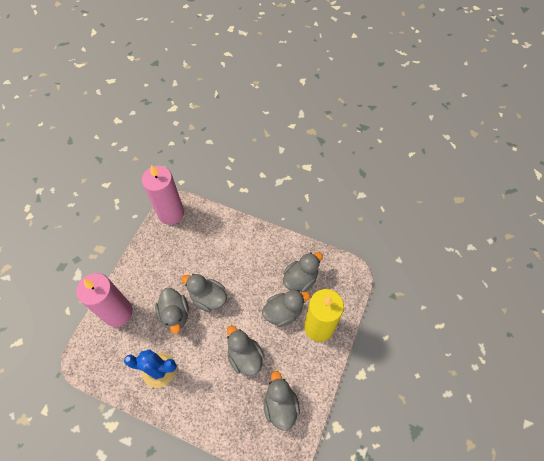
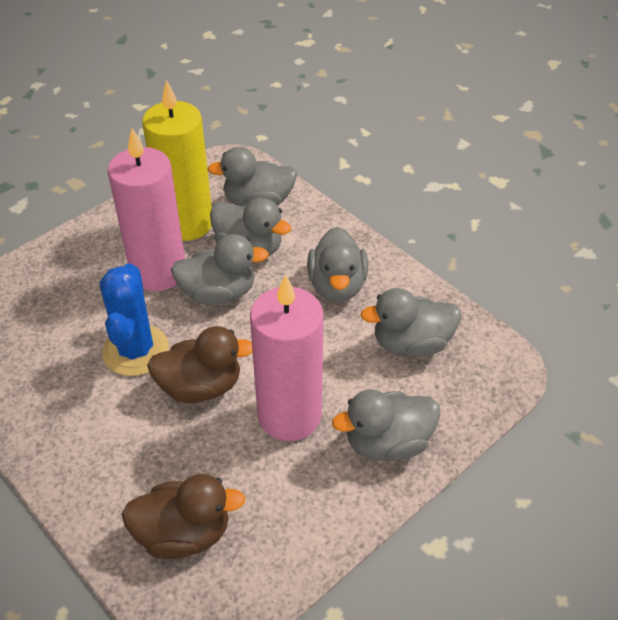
brown duck: none = 0 -> [122,474,246,559] [147,326,253,403] = 2

